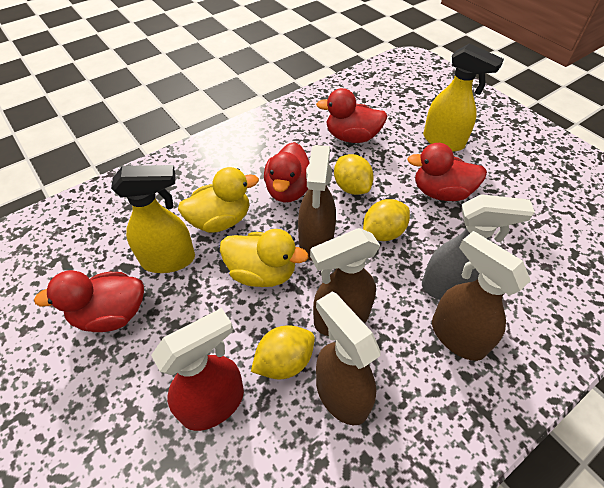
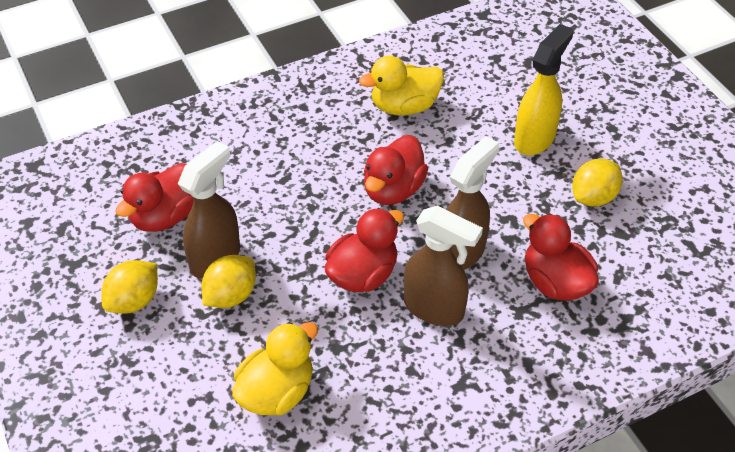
brown spray bottle: [298,145,336,261] [310,228,380,336] [316,292,381,425] [432,231,531,361] = 4 -> [178,141,240,279] [404,206,483,326] [446,136,499,270] = 3
grey spray bottle: [422,194,535,300] = 1 -> none = 0
red spray bottle: [151,308,244,431] = 1 -> none = 0
yellow spray bottle: [111,165,195,273] [423,43,504,152] = 2 -> [514,24,573,155] = 1

